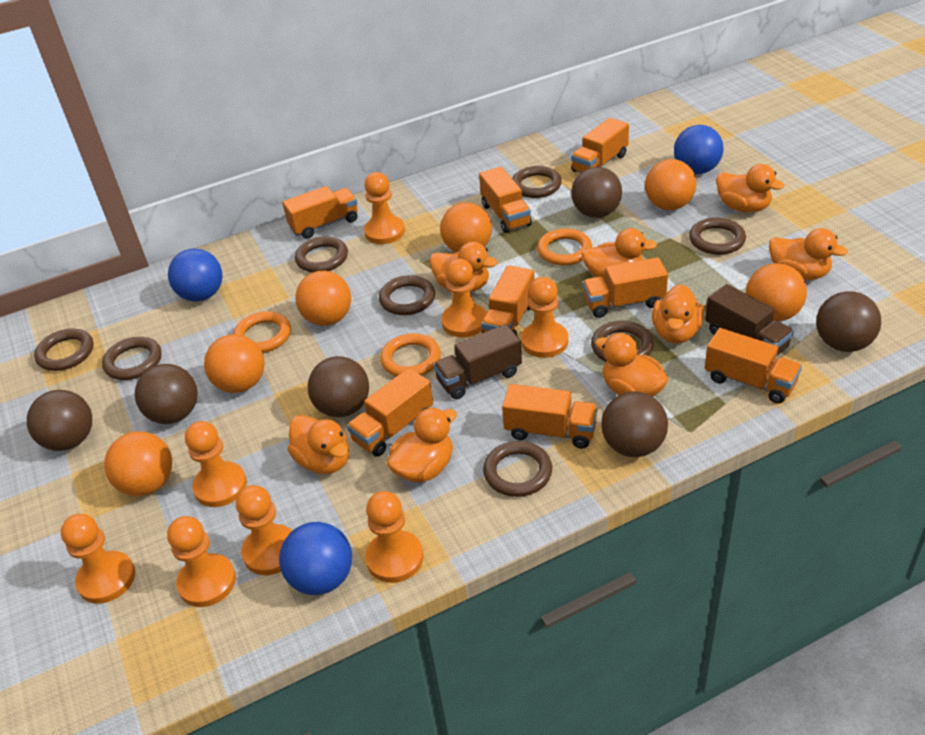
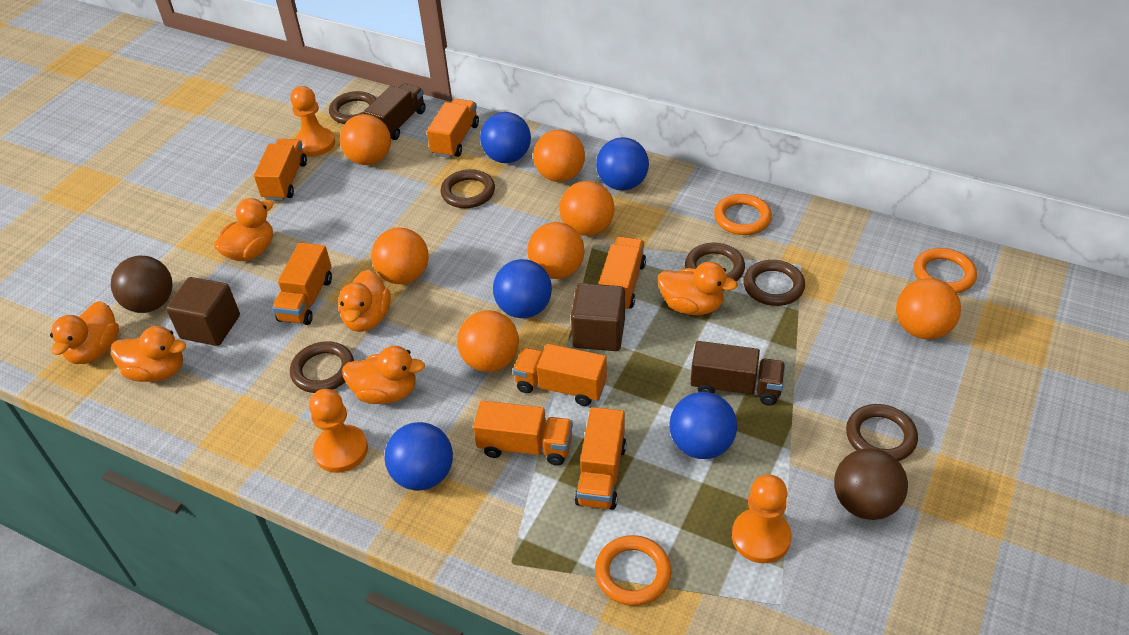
blue ball: [168,249,222,302] [279,522,352,595] [674,125,724,174] = 3 -> [384,422,453,491] [480,112,531,163] [493,259,552,318] [596,137,649,191] [669,392,737,459] = 5
brown ball: [27,390,92,451] [135,364,198,424] [308,356,369,417] [571,167,622,218] [601,391,668,457] [816,291,881,352] = 6 -> [111,256,172,313] [834,448,908,520] = 2
brown cube: none = 0 -> [166,277,240,346] [571,283,625,351] = 2
brown ring: [34,329,93,371] [102,337,162,380] [295,236,348,273] [379,275,435,315] [483,441,552,497] [512,166,562,198] [591,321,654,362] [689,218,746,255] = 8 -> [290,341,354,393] [329,91,376,124] [441,169,495,208] [685,243,745,281] [743,260,805,306] [846,404,918,461] = 6
orange ball: [104,431,172,496] [204,334,265,393] [295,271,351,326] [440,203,492,252] [645,159,696,210] [746,263,807,321] = 6 -> [340,114,391,165] [371,227,429,284] [457,310,519,372] [527,222,584,279] [533,130,585,182] [559,181,614,236] [896,278,961,340] = 7
orange duck: [287,415,349,474] [387,407,457,482] [430,242,497,292] [581,228,657,280] [595,333,668,397] [652,284,704,344] [716,164,784,212] [769,228,848,280] = 8 -> [50,301,119,364] [111,326,186,382] [214,198,274,261] [338,270,391,332] [342,346,425,404] [658,262,738,315] = 6
orange pawn: [61,514,135,604] [167,516,236,607] [185,421,247,507] [236,485,293,575] [364,172,405,244] [365,491,423,583] [441,259,487,337] [521,277,568,358] = 8 -> [290,86,335,157] [309,389,368,473] [732,474,792,563] = 3
orange truck: [282,186,358,239] [347,368,433,457] [479,167,532,233] [481,265,535,335] [502,384,598,448] [571,118,629,173] [583,257,668,318] [705,328,802,404] = 8 -> [254,139,307,201] [272,243,332,325] [427,99,479,158] [473,401,573,465] [513,344,607,406] [575,407,626,510] [599,236,646,309] = 7

